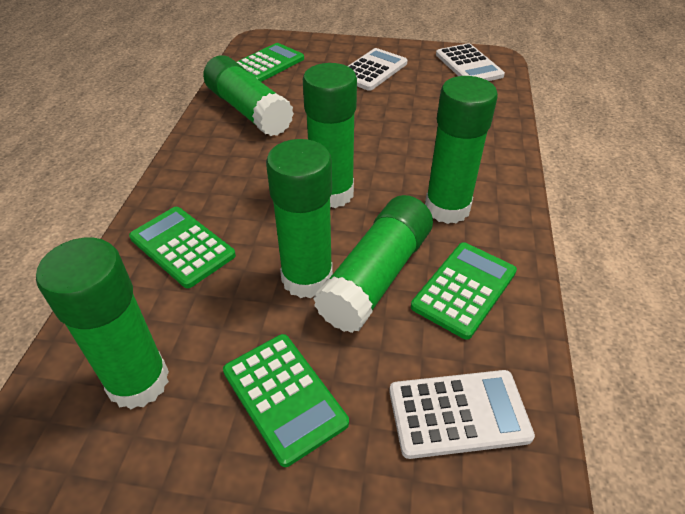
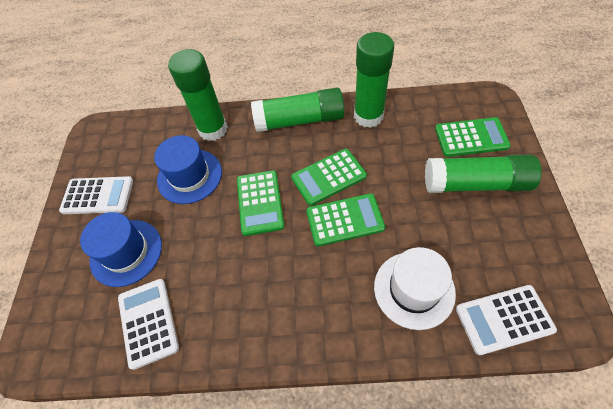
blue hat: none = 0 -> [80,212,162,287] [154,135,222,204] = 2
green glue stick: [36,238,169,409] [203,55,294,136] [266,139,333,298] [303,63,357,208] [313,195,433,333] [425,76,498,224] = 6 -> [168,49,228,141] [251,88,344,132] [354,32,394,128] [425,154,542,193] = 4
white hat: none = 0 -> [374,247,456,330] = 1

